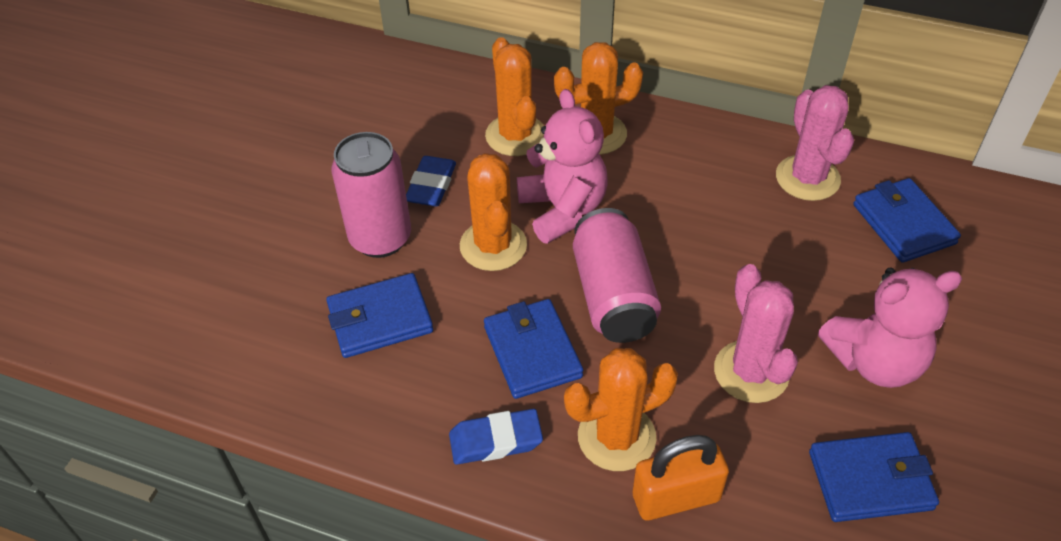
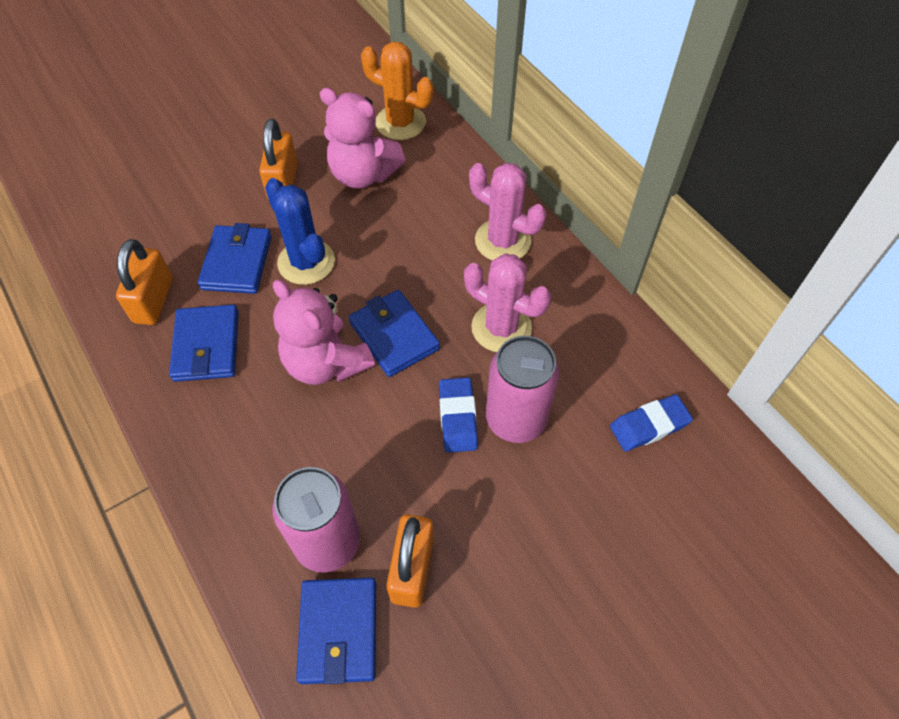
blue cactus: none = 0 -> [265,178,335,285] = 1
orange cactus: [460,153,527,271] [485,37,544,156] [554,42,643,155] [564,348,678,471] = 4 -> [361,42,433,140] = 1
orange padlock: [633,435,729,521] = 1 -> [116,239,173,325] [259,119,298,200] [387,515,434,608] = 3

